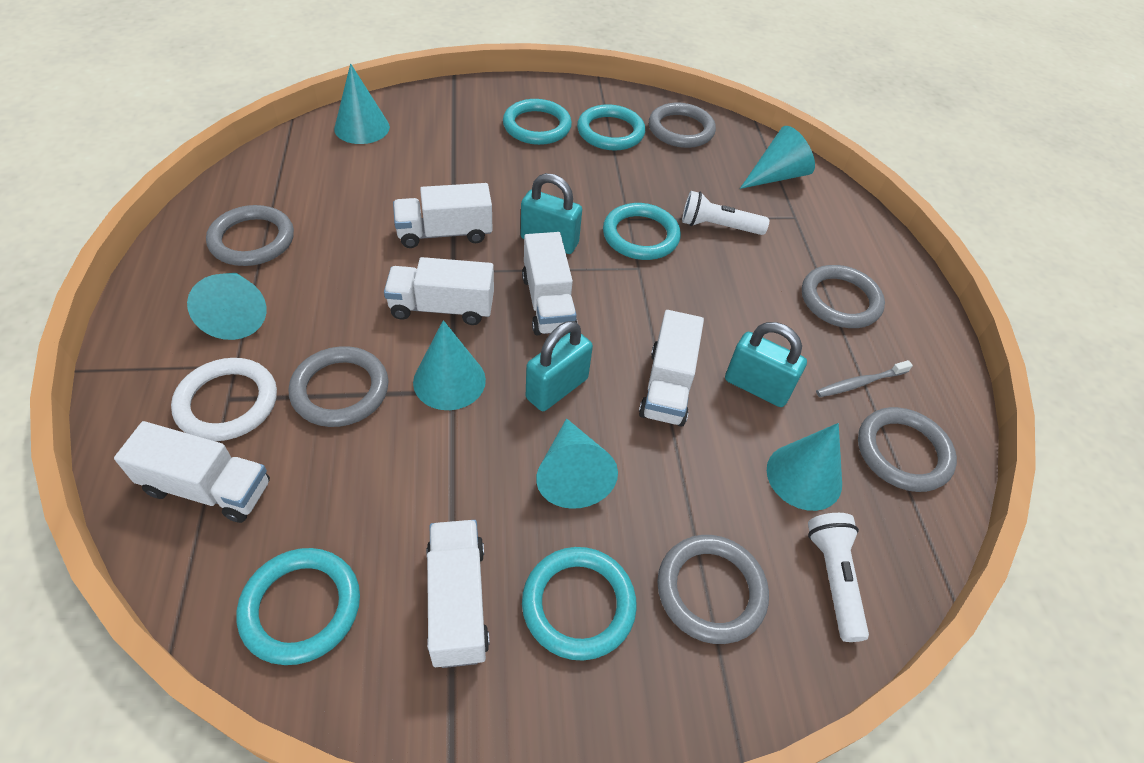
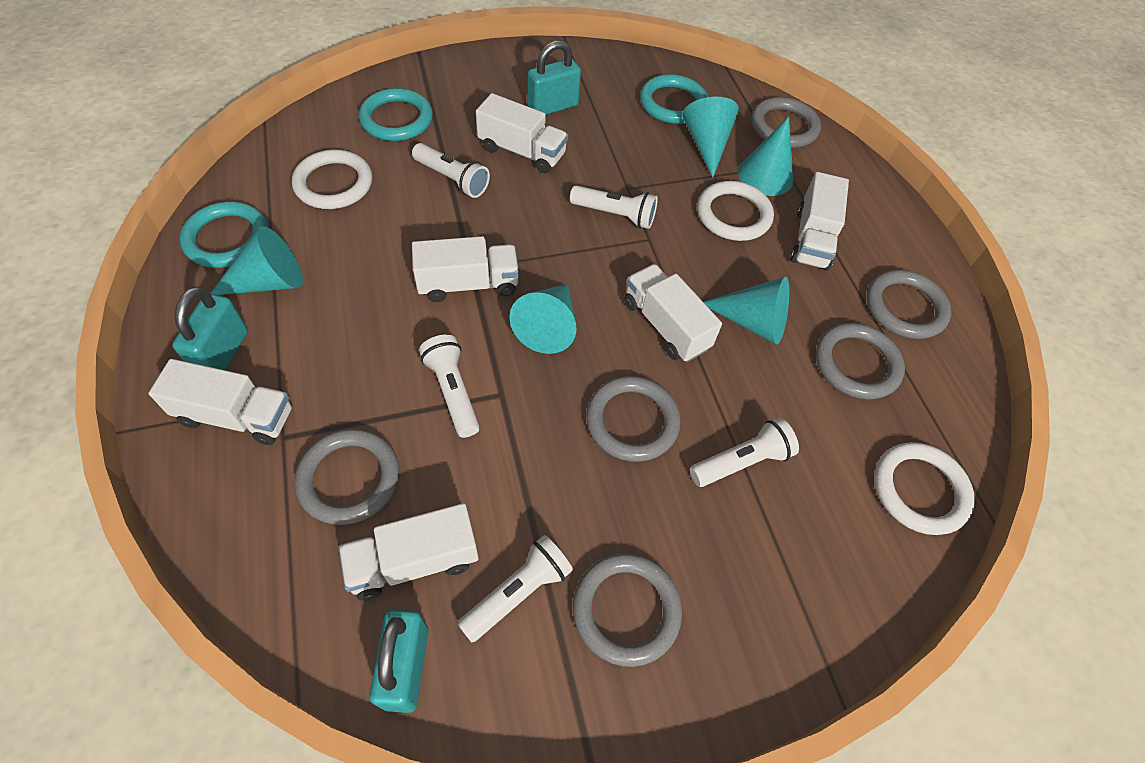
grey toothbrush: [816,360,913,397] = 1 -> none = 0
turquoise cone: [187,273,267,340] [334,63,390,144] [413,320,486,410] [536,418,618,509] [740,126,815,189] [767,423,842,511] = 6 -> [210,226,303,295] [509,284,577,354] [682,97,739,178] [704,277,789,345] [738,116,794,196] = 5
turquoise ring: [237,548,360,665] [503,99,572,145] [522,547,637,660] [577,104,645,150] [603,203,681,260] = 5 -> [179,202,268,268] [359,88,433,141] [640,74,708,124] = 3
white flashlight: [682,191,769,235] [808,513,869,642] = 2 -> [412,143,490,198] [419,335,479,438] [457,535,573,642] [570,185,658,229] [690,418,799,487] = 5
white ring: [171,358,277,441] = 1 -> [292,150,372,209] [697,181,774,241] [874,442,975,535] = 3

